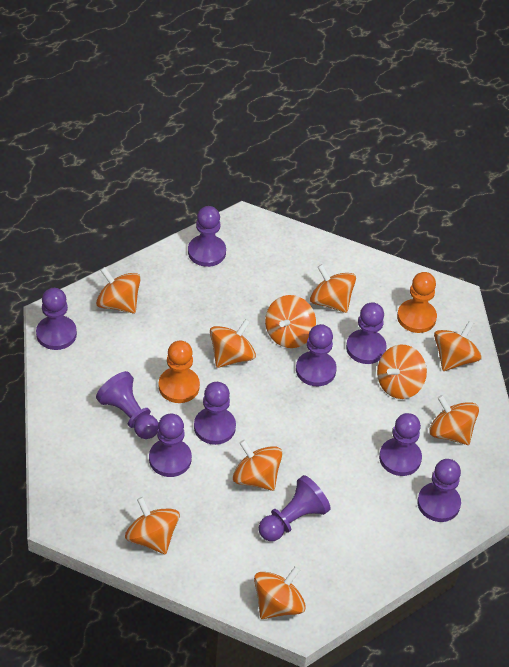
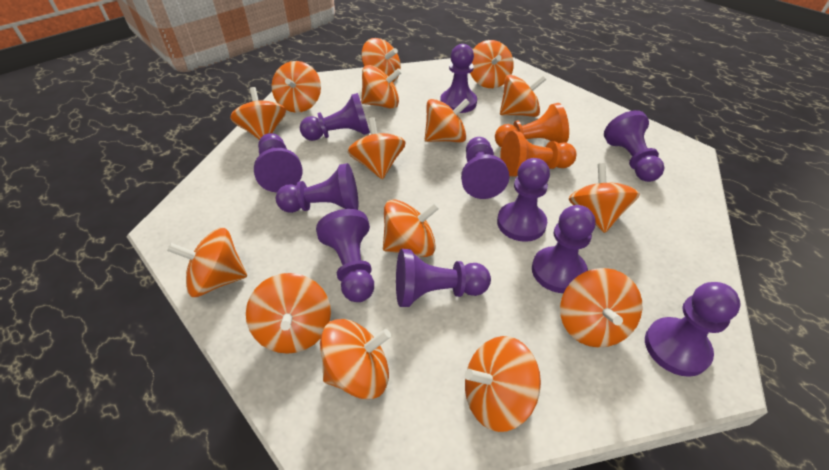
orange spinning top: [96,267,141,313] [125,497,180,554] [210,319,256,368] [233,440,282,491] [254,566,306,619] [265,295,316,348] [310,264,356,313] [377,345,427,399] [430,395,479,445] [434,321,482,371] = 10 -> [167,227,247,297] [230,87,286,140] [246,273,331,354] [272,61,321,113] [320,319,391,399] [347,117,406,179] [361,38,401,82] [361,65,402,109] [383,200,439,257] [425,99,470,142] [465,336,541,432] [470,40,514,88] [500,75,546,117] [560,268,642,348] [569,163,640,233] = 15
purple pawn: [36,288,77,350] [96,371,158,439] [149,414,192,477] [188,206,226,267] [194,382,236,445] [259,475,331,541] [296,324,337,386] [346,302,387,364] [379,413,422,476] [417,459,461,522] = 10 -> [254,133,303,193] [276,163,358,213] [300,93,370,141] [316,209,374,302] [396,249,491,307] [440,44,477,113] [461,137,509,199] [497,158,550,242] [532,205,596,293] [604,110,664,182] [645,282,741,377] = 11

